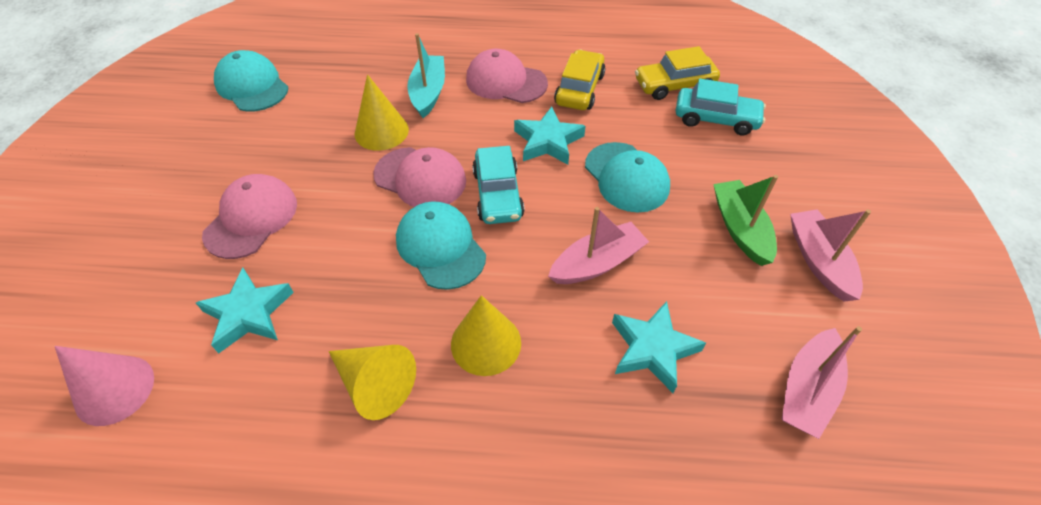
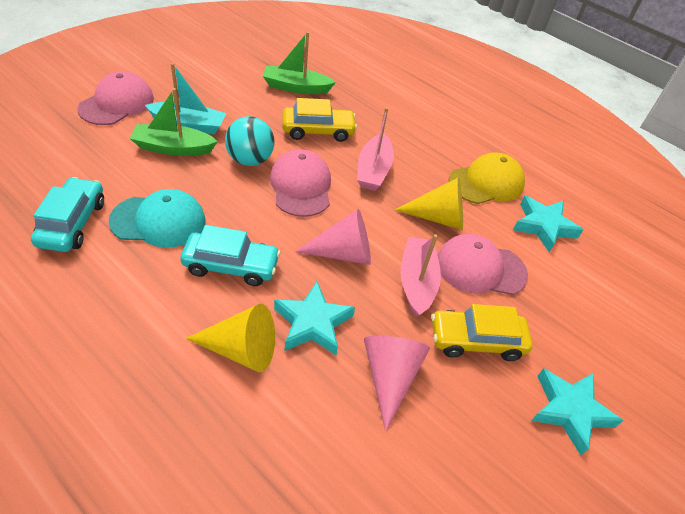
green boat: [713,175,778,266] = 1 -> [130,88,218,156] [263,32,336,94] = 2
pink boat: [548,207,649,284] [782,326,862,439] [790,209,871,302] = 3 -> [357,107,394,191] [400,234,441,317] = 2
pink cone: [55,346,154,426] = 1 -> [295,209,371,265] [364,336,430,432] = 2
turquoise ball: none = 0 -> [225,116,274,166] = 1
turquoise cap: [214,50,288,112] [396,201,486,290] [585,142,670,213] = 3 -> [109,189,206,248] = 1
yellow cap: none = 0 -> [449,152,525,204] = 1
yellow cone: [329,345,416,420] [355,74,409,151] [451,295,521,376] = 3 -> [186,304,275,372] [395,177,463,230] = 2

